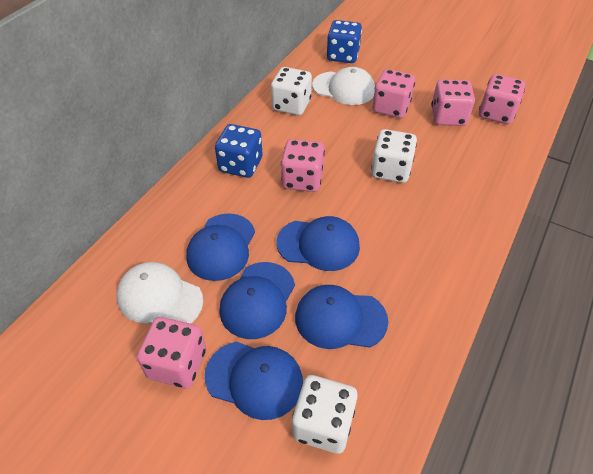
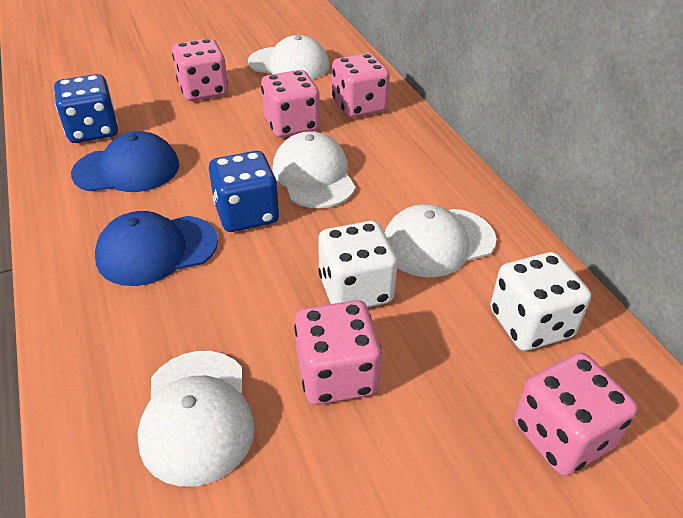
blue cap: [186,213,255,281] [205,342,303,420] [219,262,295,339] [276,216,360,271] [295,285,388,349] = 5 -> [71,131,179,192] [95,211,218,286] = 2
white cap: [116,262,203,324] [312,67,375,105] = 2 -> [137,351,255,487] [248,35,330,79] [272,131,356,208] [385,204,496,277] = 4
white dice: [271,67,312,115] [292,375,358,454] [371,129,417,183] = 3 -> [318,221,398,307] [490,252,591,351] = 2

